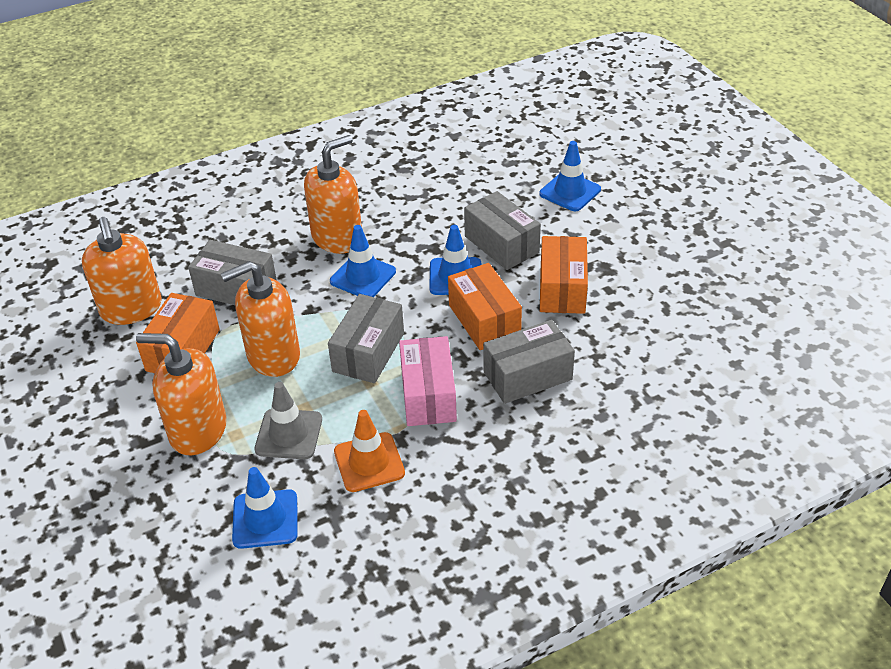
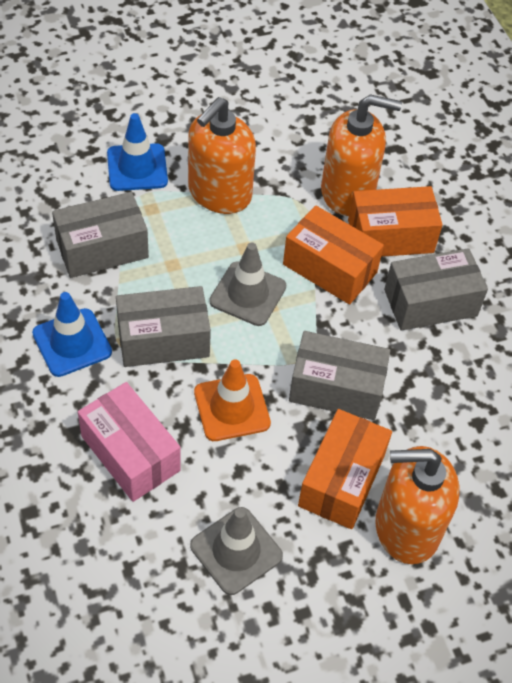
blue traffic cone: [232,467,298,549] [330,225,396,297] [429,225,481,295] [539,141,601,211] = 4 -> [32,292,112,377] [107,113,168,191] = 2
grey traffic cone: [254,382,322,459] = 1 -> [190,507,283,595] [209,242,286,326] = 2
orange soap dispenser: [82,217,162,325] [136,333,227,455] [221,261,300,377] [304,135,362,254] = 4 -> [188,97,256,214] [321,94,402,216] [376,446,459,564] = 3

